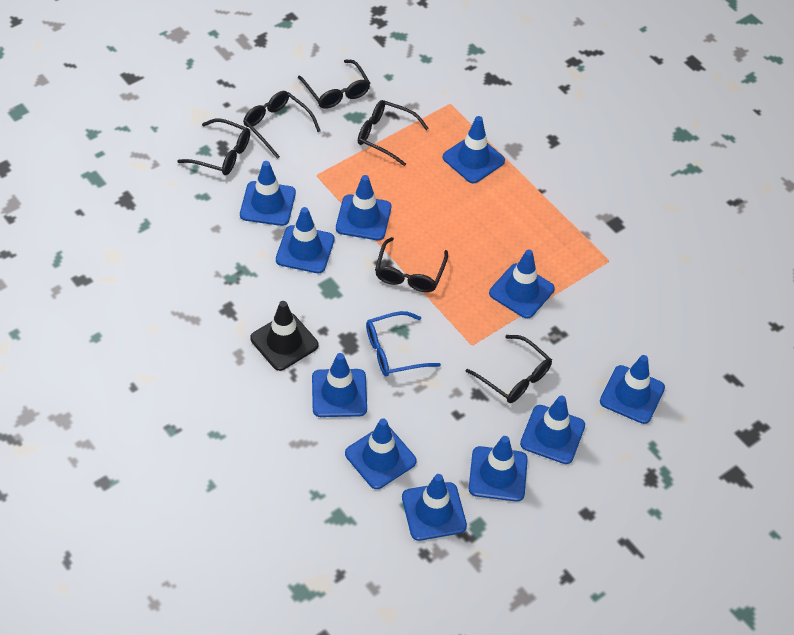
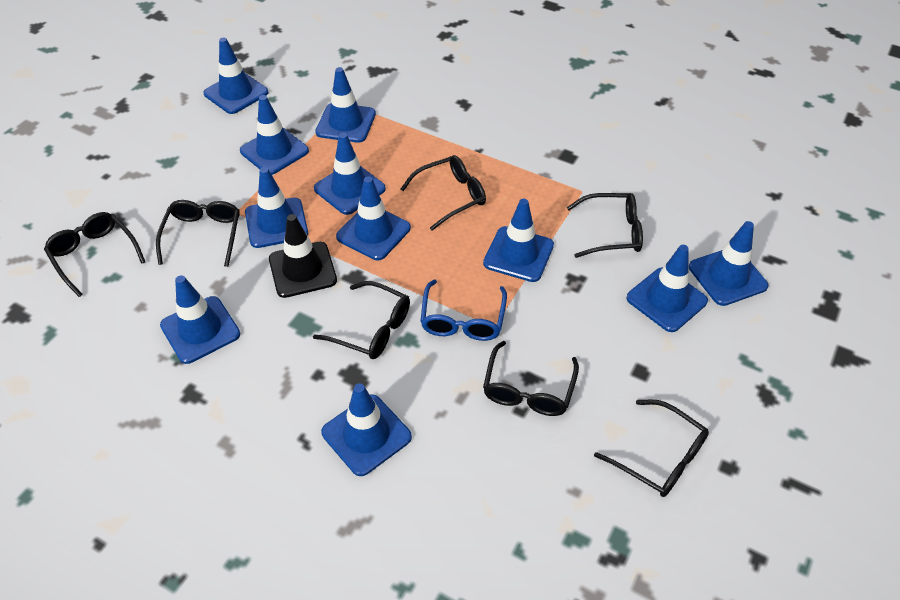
black glasses: [178,118,250,175] [243,91,321,159] [298,60,370,109] [358,100,428,166] [375,237,448,292] [466,335,552,403] = 6 -> [44,212,145,297] [156,200,240,267] [313,281,410,359] [401,155,486,231] [483,341,579,416] [567,193,643,258] [594,399,709,497] = 7

